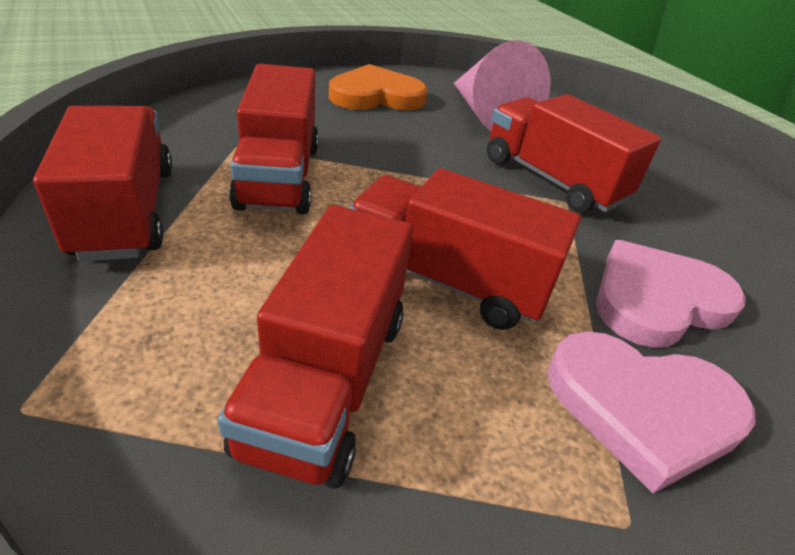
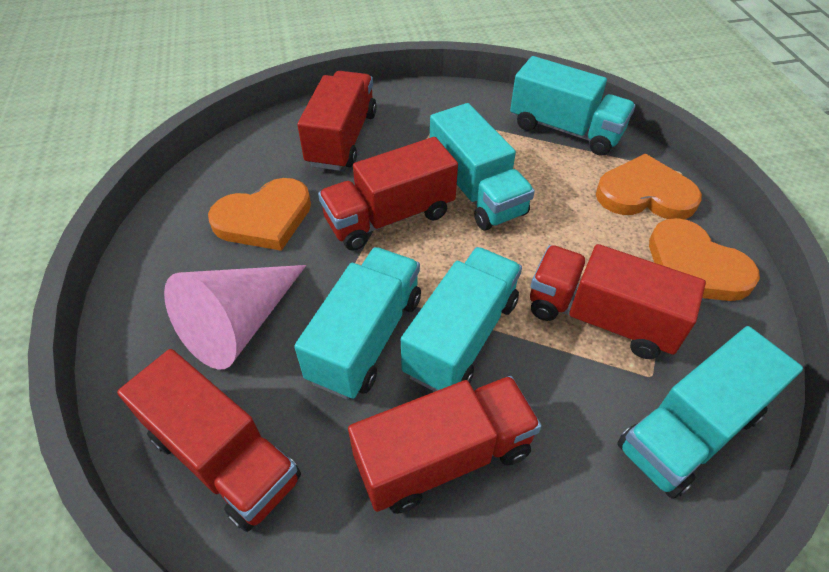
orange heart: [329,64,428,110] = 1 -> [208,178,311,251] [596,154,702,219] [649,218,760,301] = 3
pink heart: [547,331,756,493] [596,240,746,348] = 2 -> none = 0
turquoise truck: none = 0 -> [294,247,421,399] [401,247,522,392] [430,103,535,231] [510,56,636,156] [617,326,803,499] = 5

